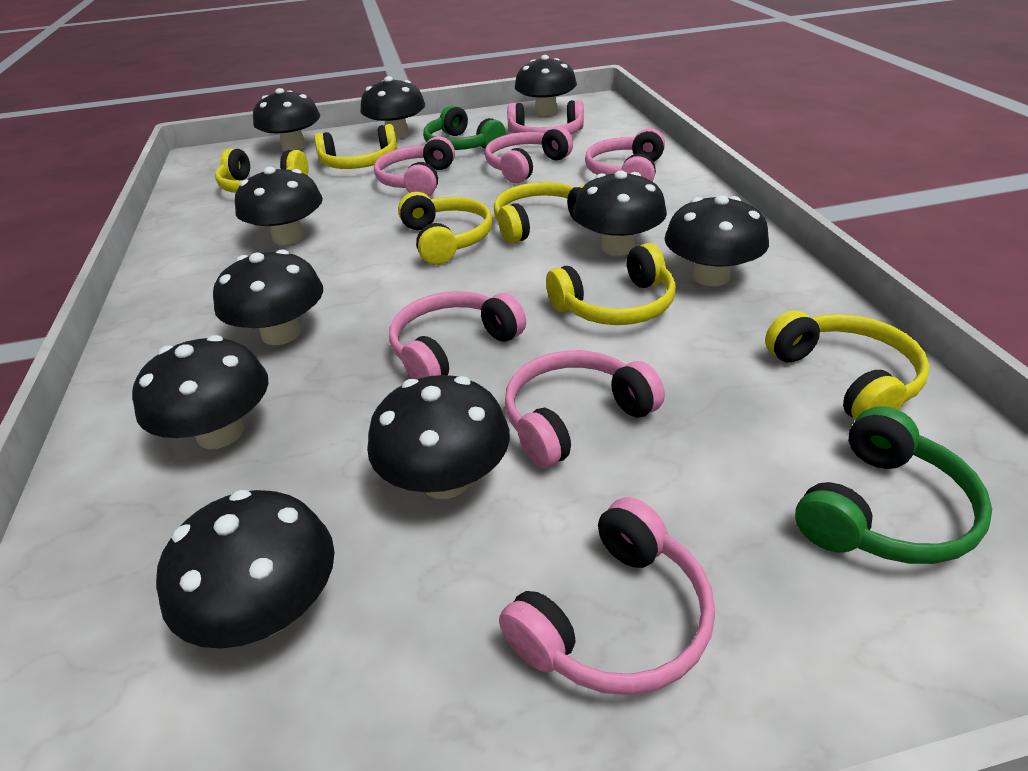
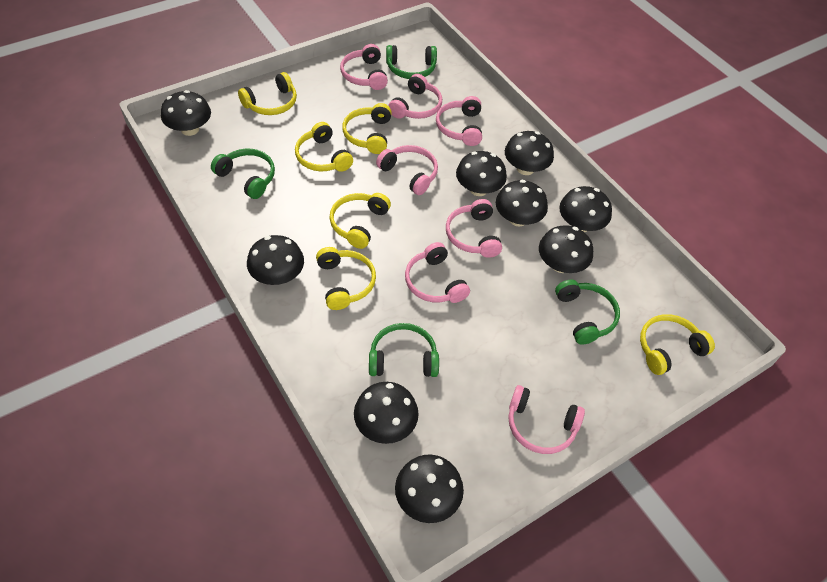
black mushroom: [132,335,268,449] [156,490,335,649] [213,249,323,345] [235,167,323,245] [253,88,320,151] [361,76,425,139] [367,375,510,499] [515,55,577,116] [573,170,667,256] [665,195,769,286] = 10 -> [161,90,211,136] [247,235,304,285] [354,382,419,444] [395,454,464,523] [456,151,507,196] [496,180,548,227] [505,131,554,175] [539,225,593,273] [559,186,612,232] = 9
green headphones: [423,105,506,150] [795,406,992,564] = 2 -> [211,148,275,199] [369,323,439,377] [386,45,437,79] [555,280,620,345] = 4

